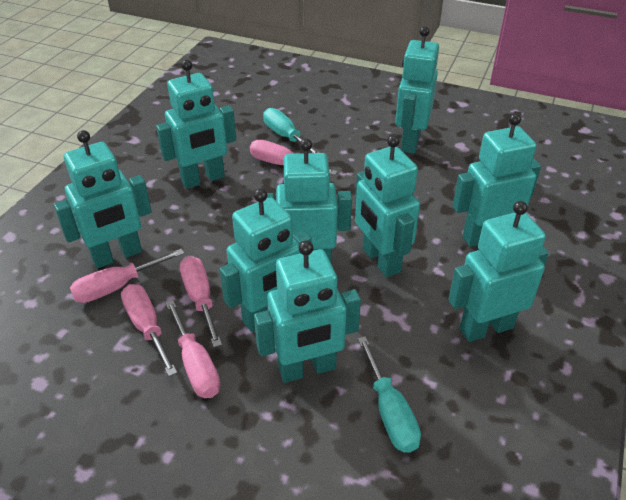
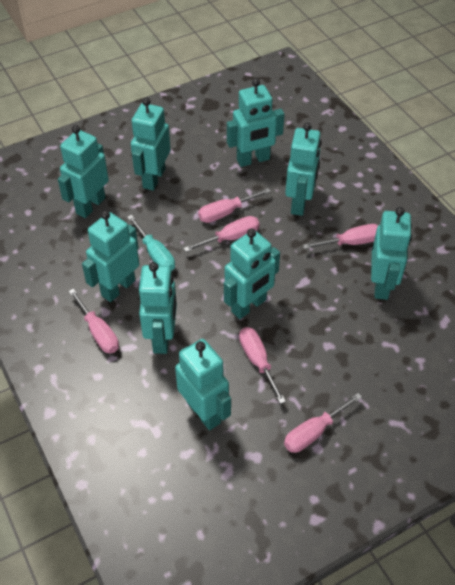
pink screwdriver: [70,249,184,303] [121,284,177,377] [166,300,220,398] [180,256,222,347] [250,140,338,175] = 5 -> [69,289,119,353] [184,216,260,252] [198,188,271,223] [239,327,286,404] [284,393,362,453] [303,224,378,249] = 6
turquoise screwdriver: [263,108,319,153] [358,336,421,453] = 2 -> [127,215,175,271] = 1

